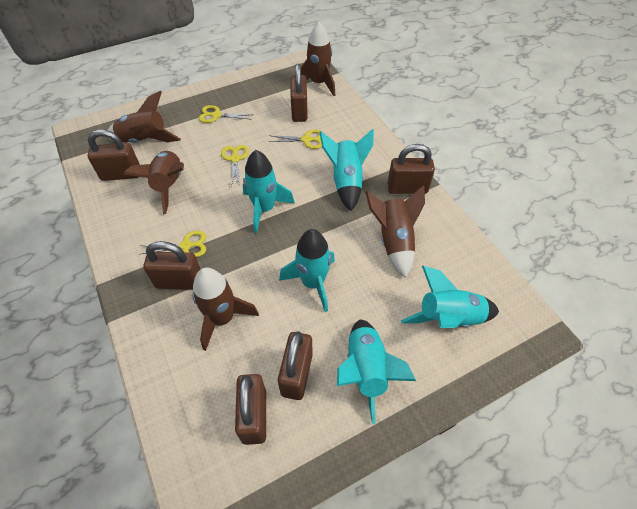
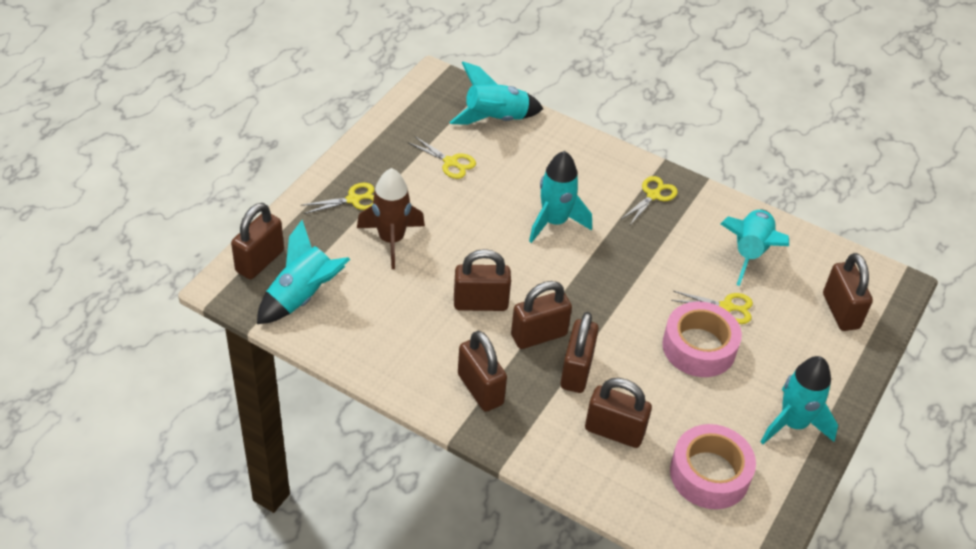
brown padlock: [87,129,140,181] [143,241,200,290] [235,374,266,445] [278,331,313,400] [291,64,308,122] [387,144,435,194] = 6 -> [231,203,284,279] [454,249,511,311] [458,331,507,412] [511,281,572,349] [561,312,599,393] [585,378,652,448] [823,253,873,331] = 7
brown rocket: [107,91,181,143] [124,150,184,214] [192,268,259,351] [301,22,335,96] [365,185,425,278] = 5 -> [357,168,425,269] = 1
pink tape: none = 0 -> [662,302,742,377] [670,424,756,509] = 2

